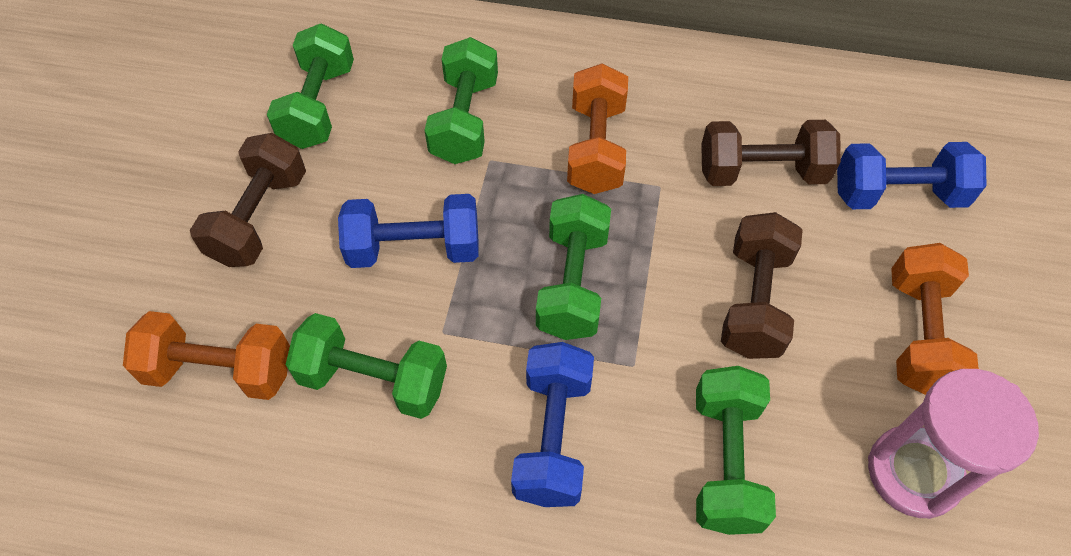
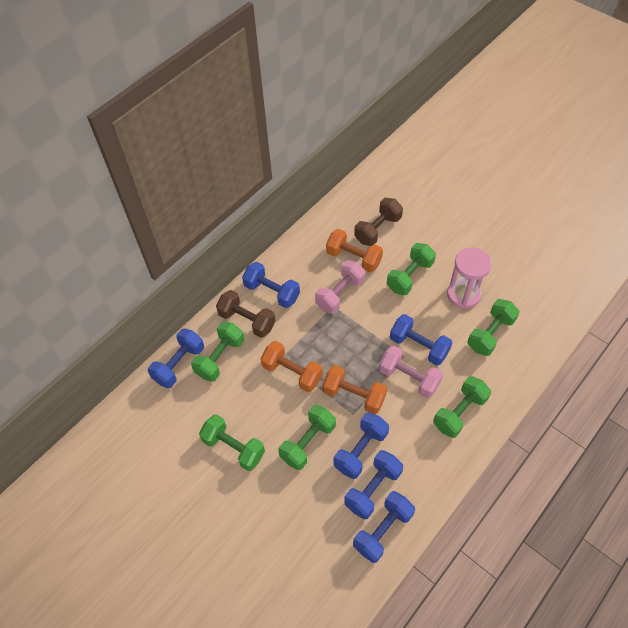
blue dumbbell: [338,194,479,268] [511,342,594,507] [837,142,987,209] = 3 -> [148,328,204,388] [242,262,300,308] [334,412,389,479] [344,450,403,519] [353,491,415,563] [390,314,452,366] = 6
brown dumbbell: [190,133,306,267] [701,120,841,186] [721,212,803,359] = 3 -> [216,290,275,338] [354,198,403,246] = 2
green dumbbell: [267,24,354,149] [286,313,447,419] [425,37,498,164] [536,194,611,340] [696,366,776,535] = 5 -> [191,322,244,382] [199,414,265,471] [279,405,336,470] [387,243,436,295] [433,376,491,438] [468,299,520,356] = 6
pink dumbbell: none = 0 -> [315,260,366,314] [379,346,443,398] = 2

